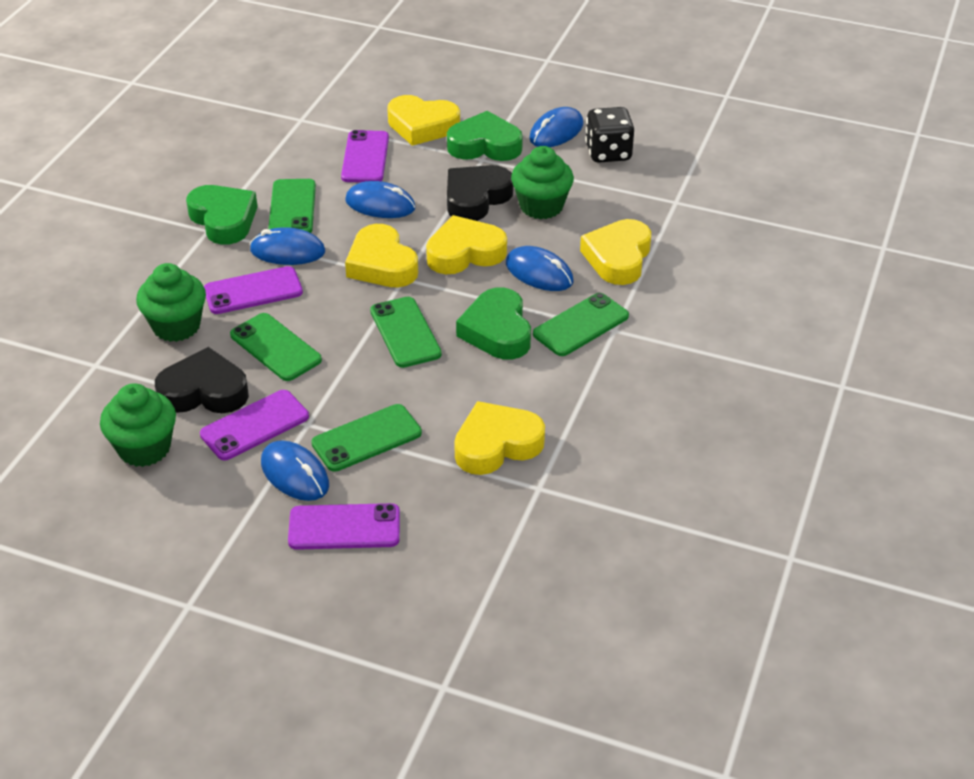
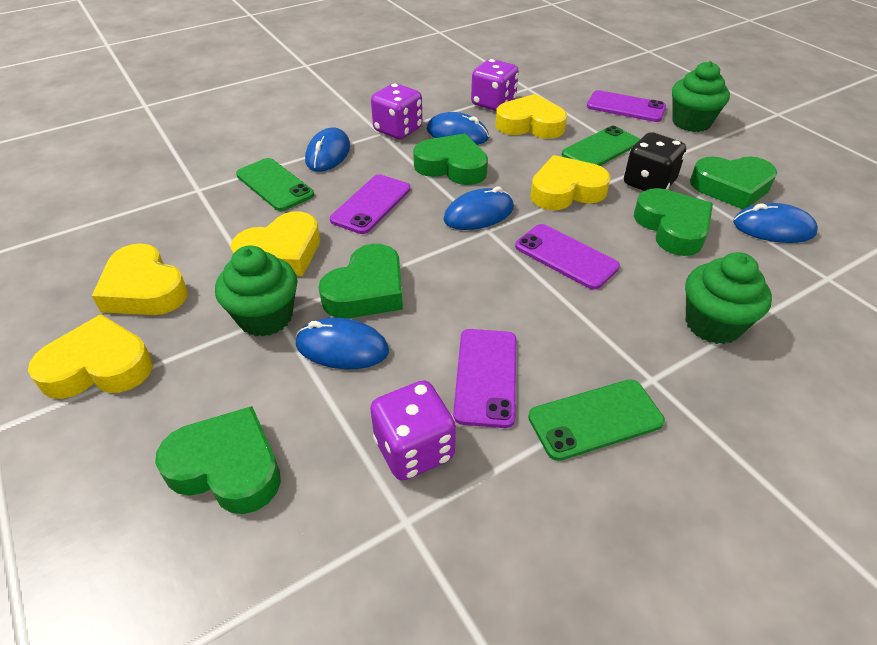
black heart: [155,347,249,413] [447,165,513,221] = 2 -> none = 0
green heart: [186,185,258,245] [447,111,523,161] [456,287,531,360] = 3 -> [155,406,281,514] [318,244,403,319] [413,133,488,185] [634,188,713,256] [690,156,777,210] = 5
green phone: [230,313,322,381] [268,179,316,233] [311,404,422,472] [370,297,442,368] [533,293,629,356] = 5 -> [236,158,314,211] [528,379,665,461] [562,126,640,166] = 3
purple dice: none = 0 -> [370,380,456,481] [371,83,422,139] [471,59,519,111] = 3

